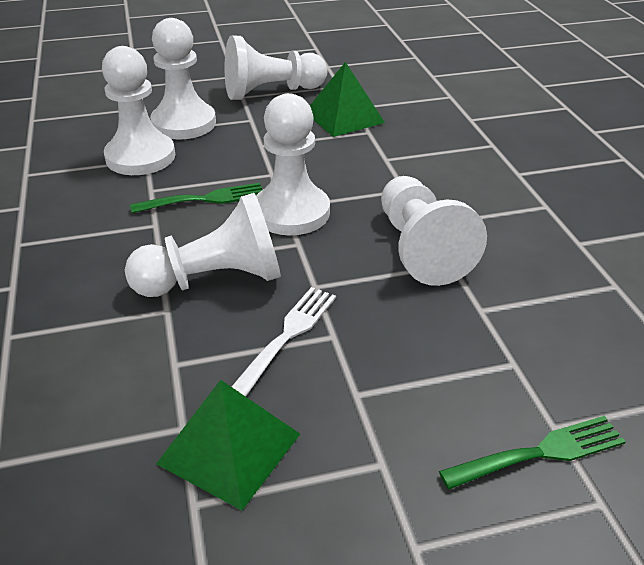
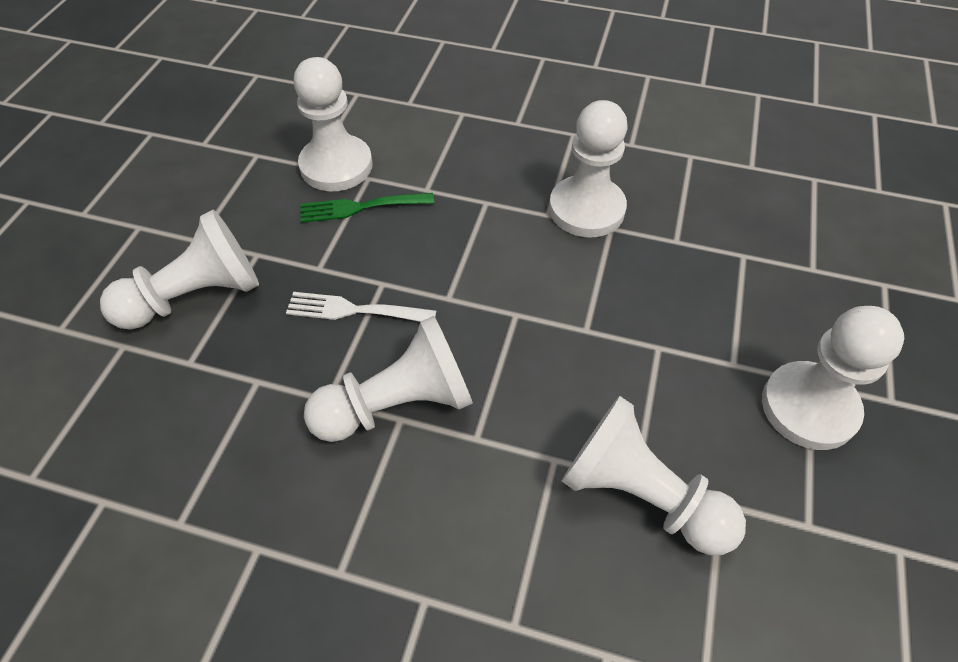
green fork: [130,183,263,213] [439,416,626,489] = 2 -> [300,193,434,223] = 1
green pyramid: [156,380,300,511] [310,62,385,137] = 2 -> none = 0

